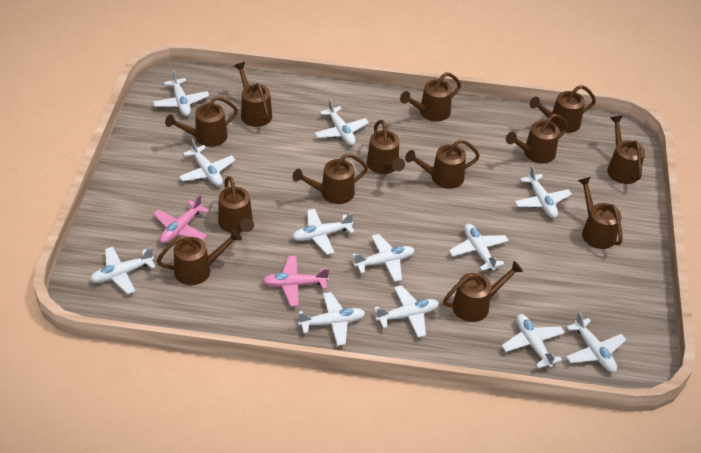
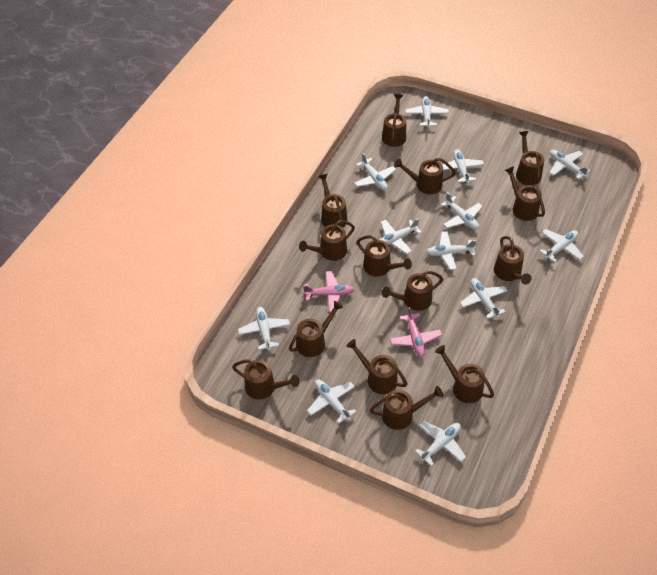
brown watering can: [157,229,242,285] [165,96,238,147] [218,176,254,233] [234,62,272,127] [292,153,368,204] [367,120,405,174] [400,72,461,121] [405,139,480,189] [443,261,523,322] [506,114,568,163] [529,85,596,133] [578,177,623,249] [607,116,645,184] = 13 -> [232,359,299,399] [289,301,343,357] [299,220,355,261] [318,174,347,227] [346,339,408,394] [357,235,412,277] [370,386,443,430] [382,94,406,147] [382,271,443,311] [394,158,455,194] [435,345,494,403] [494,236,531,285] [505,166,545,221] [516,131,544,186] = 14

